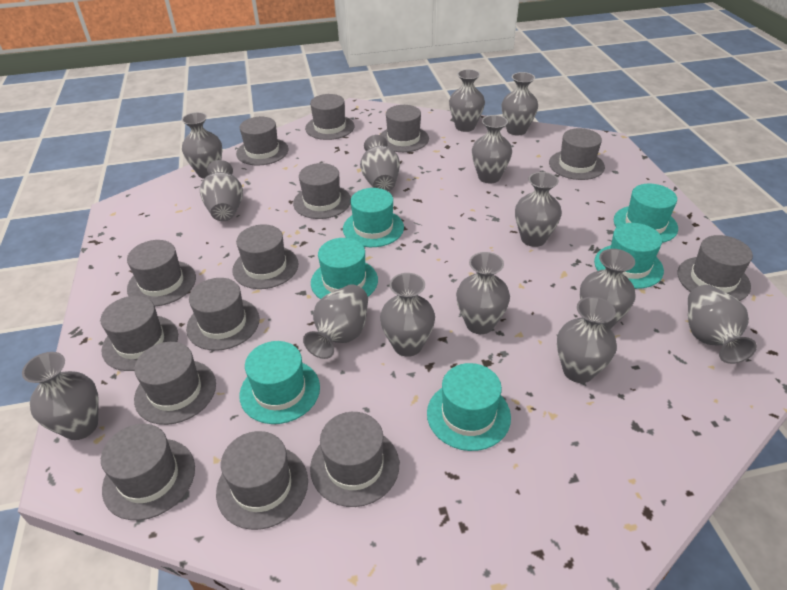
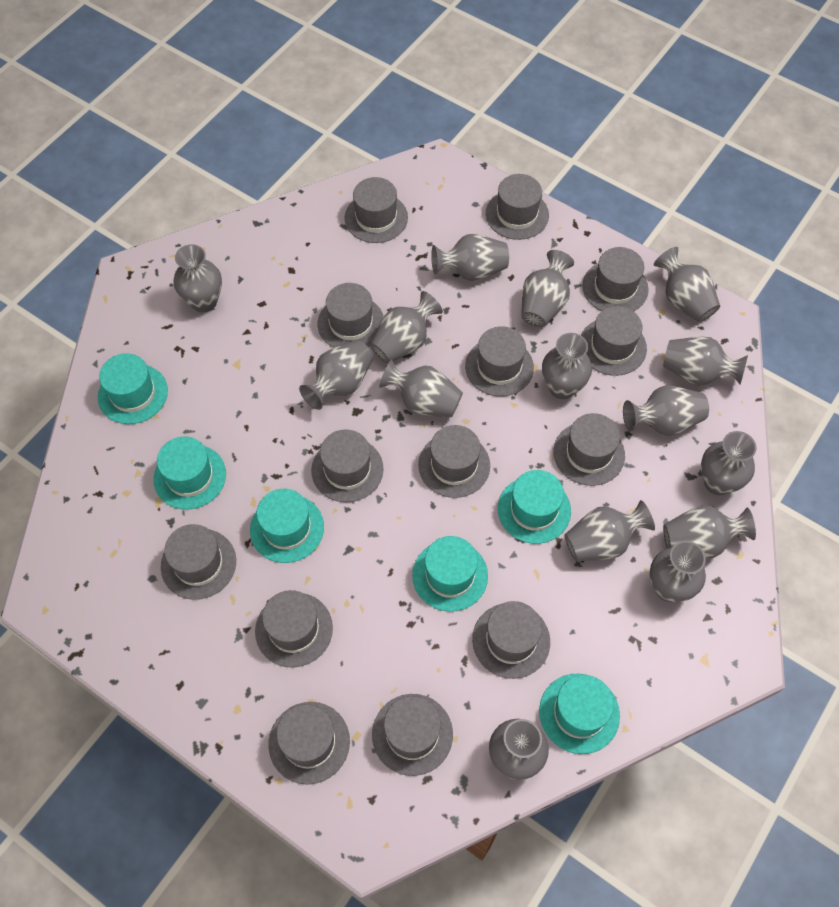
grey vase: [22,352,99,440] [181,112,222,179] [200,160,243,221] [303,284,368,359] [360,135,400,192] [380,273,435,357] [449,69,485,132] [456,252,510,334] [472,115,512,184] [502,72,538,135] [515,172,562,247] [557,297,617,383] [580,249,636,329] [688,285,757,364] = 14 -> [173,244,222,313] [299,340,373,410] [370,291,443,363] [379,359,463,417] [431,234,509,281] [489,719,549,780] [521,250,574,327] [542,333,592,399] [565,500,655,561] [623,386,709,436] [649,541,706,602] [654,247,720,322] [663,337,748,386] [663,505,756,558] [701,431,756,496] = 15

